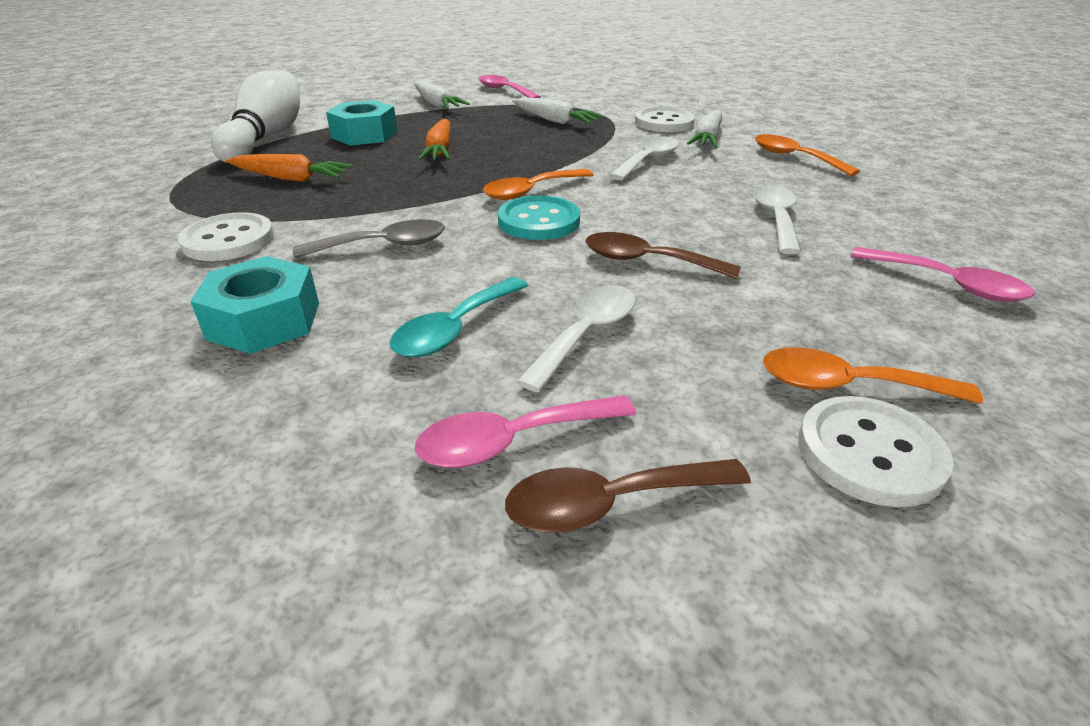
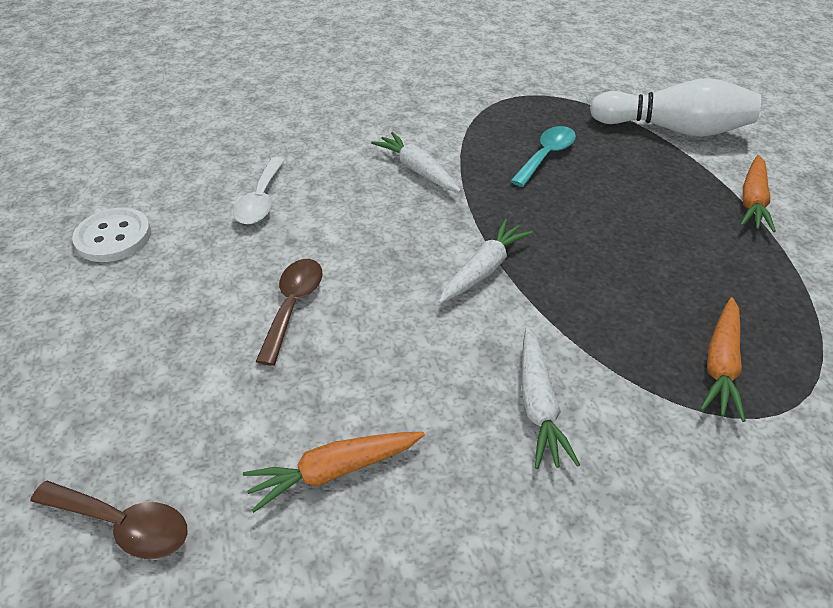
grey spoon: [293,219,445,258] = 1 -> none = 0
orange carrot: [226,154,353,182] [418,119,450,161] = 2 -> [243,432,425,513] [700,297,746,422] [740,155,776,232] = 3
orange spoon: [483,169,594,200] [755,134,860,176] [763,347,983,404] = 3 -> none = 0
pink spoon: [415,395,636,468] [479,75,541,98] [851,247,1035,302] = 3 -> none = 0
turquoise button: [498,195,580,240] = 1 -> none = 0
turquoise nut: [190,256,319,354] [326,100,398,145] = 2 -> none = 0
white button: [178,212,274,261] [635,107,695,132] [798,396,953,507] = 3 -> [72,208,151,262] = 1
white spoon: [516,285,636,392] [609,137,679,180] [753,185,801,254] = 3 -> [233,157,285,225] = 1

